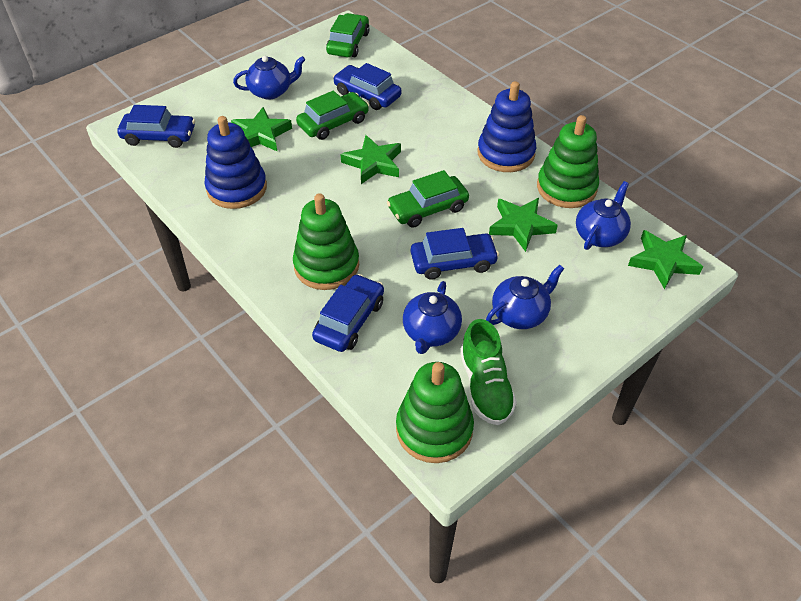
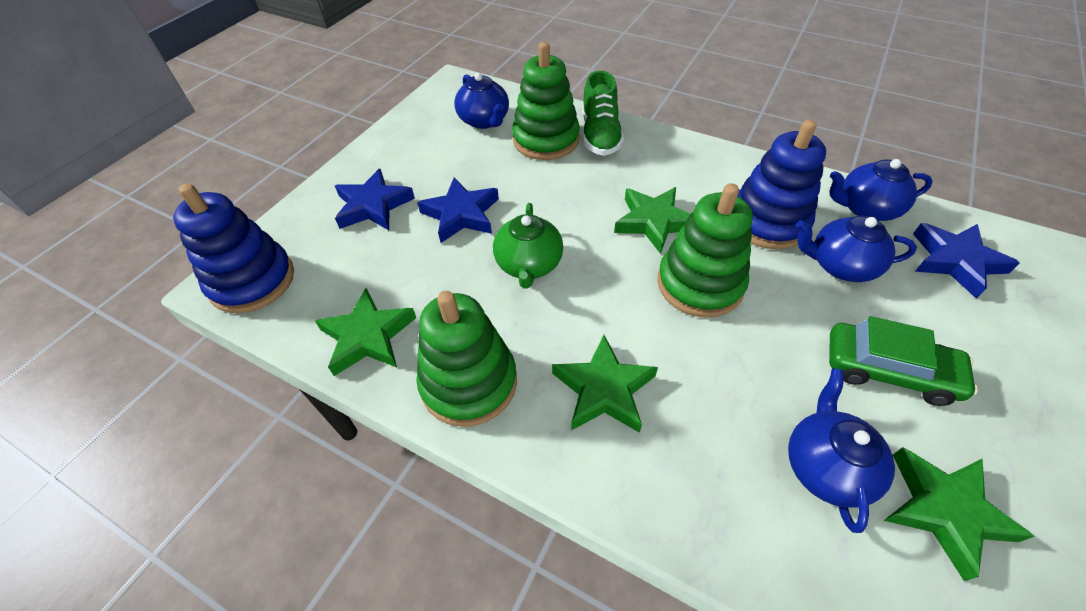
blue car: [117,105,195,148] [312,274,384,352] [333,63,402,110] [411,228,499,280] = 4 -> none = 0
blue star: none = 0 -> [335,169,415,230] [417,178,499,243] [913,223,1020,298] = 3
green car: [296,91,369,140] [326,13,370,57] [387,170,469,228] = 3 -> [829,316,978,406] = 1
green teapot: none = 0 -> [493,203,563,288] = 1

